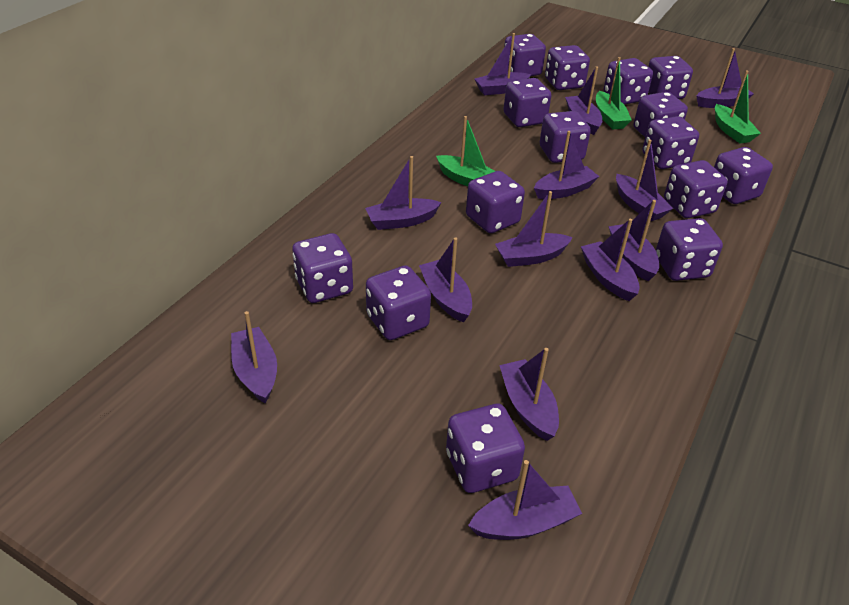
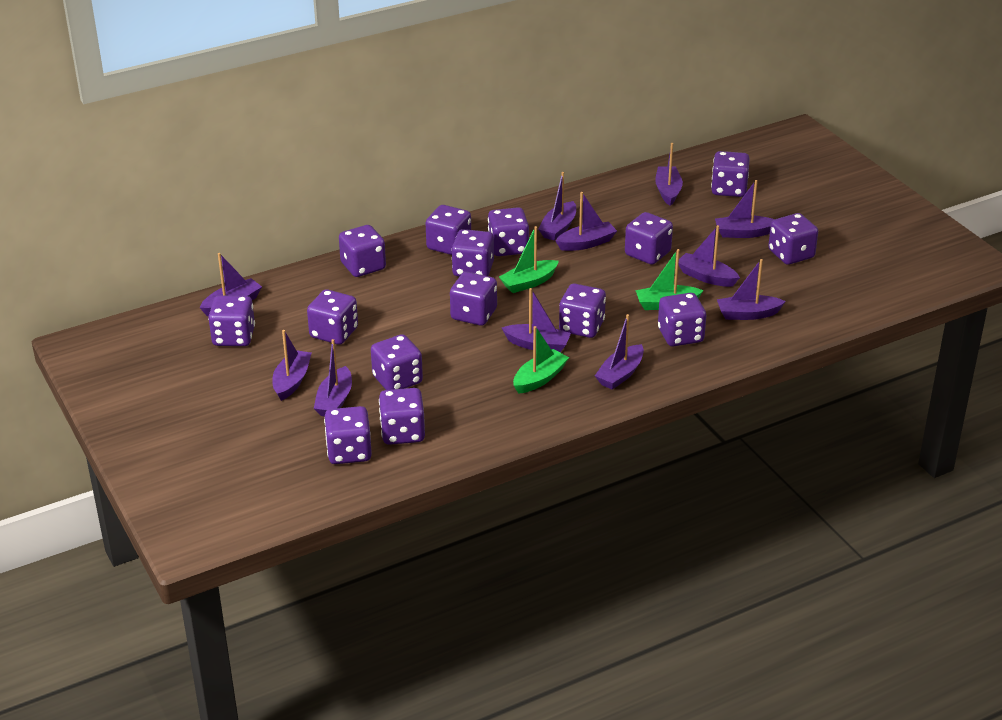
purple boat: [231,311,277,404] [365,156,442,230] [419,237,472,323] [468,460,582,540] [475,33,531,95] [495,191,573,267] [499,348,559,441] [534,131,599,199] [565,66,602,135] [581,219,640,301] [609,200,659,281] [616,139,673,221] [696,48,754,108] = 13 -> [200,253,262,316] [272,330,312,401] [314,339,352,417] [502,288,571,352] [538,172,576,241] [556,192,617,251] [595,314,644,390] [655,143,683,206] [678,225,740,287] [715,180,774,238] [717,259,786,320] = 11

